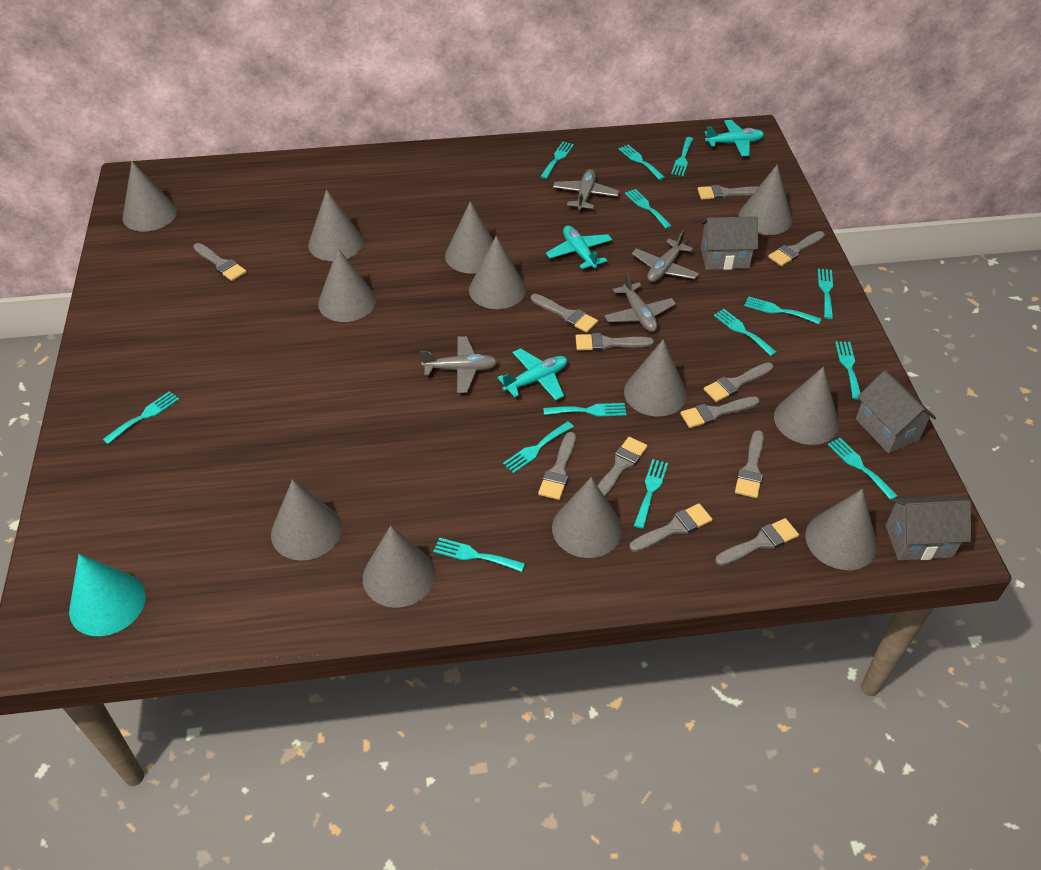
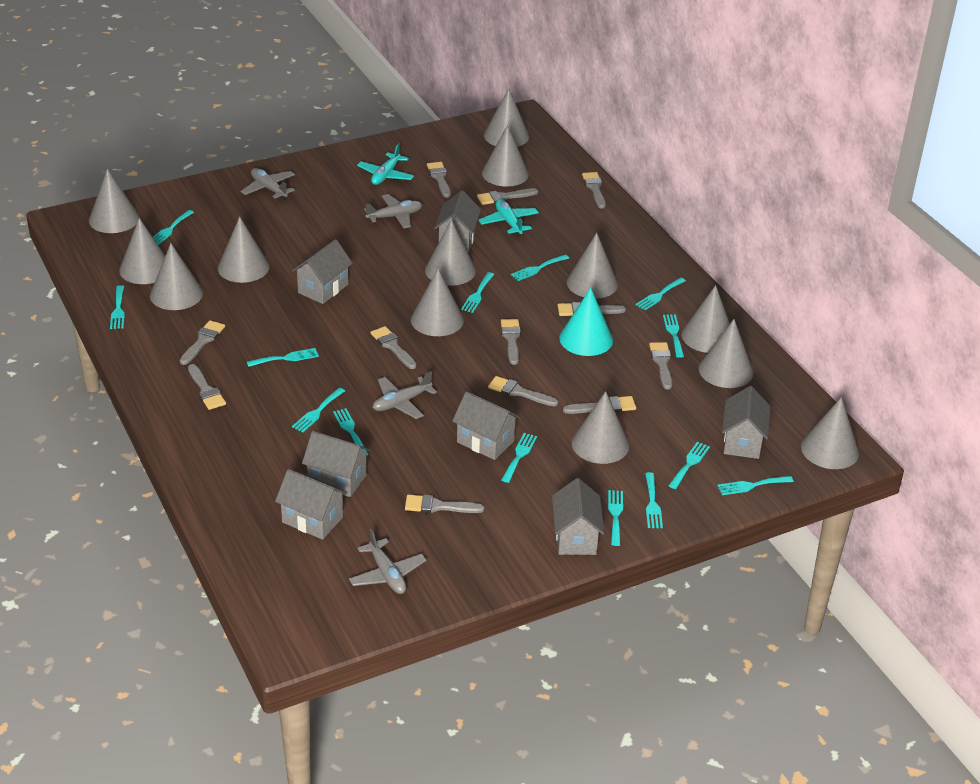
grey cone: [122,161,177,231] [271,479,342,561] [308,190,363,261] [318,248,376,322] [363,526,435,608] [445,201,493,274] [469,236,526,309] [552,477,622,558] [624,339,687,417] [738,165,792,235] [774,367,839,445] [805,489,877,570] = 12 -> [89,169,139,233] [119,218,165,284] [150,243,203,310] [218,216,269,283] [411,269,464,336] [425,220,476,286] [482,125,529,187] [484,88,529,147] [567,233,618,299] [571,391,629,464] [682,285,730,353] [699,319,753,388] [801,397,859,469] = 13
grey house: [701,216,758,270] [856,370,936,454] [886,496,971,561] = 3 -> [275,469,348,540] [292,239,353,304] [302,431,371,497] [434,190,481,253] [452,391,520,460] [552,478,605,555] [722,386,771,459] = 7
turquoise plane: [498,348,567,400] [546,226,612,270] [704,120,764,156] = 3 -> [357,143,414,185] [478,199,539,236] = 2

